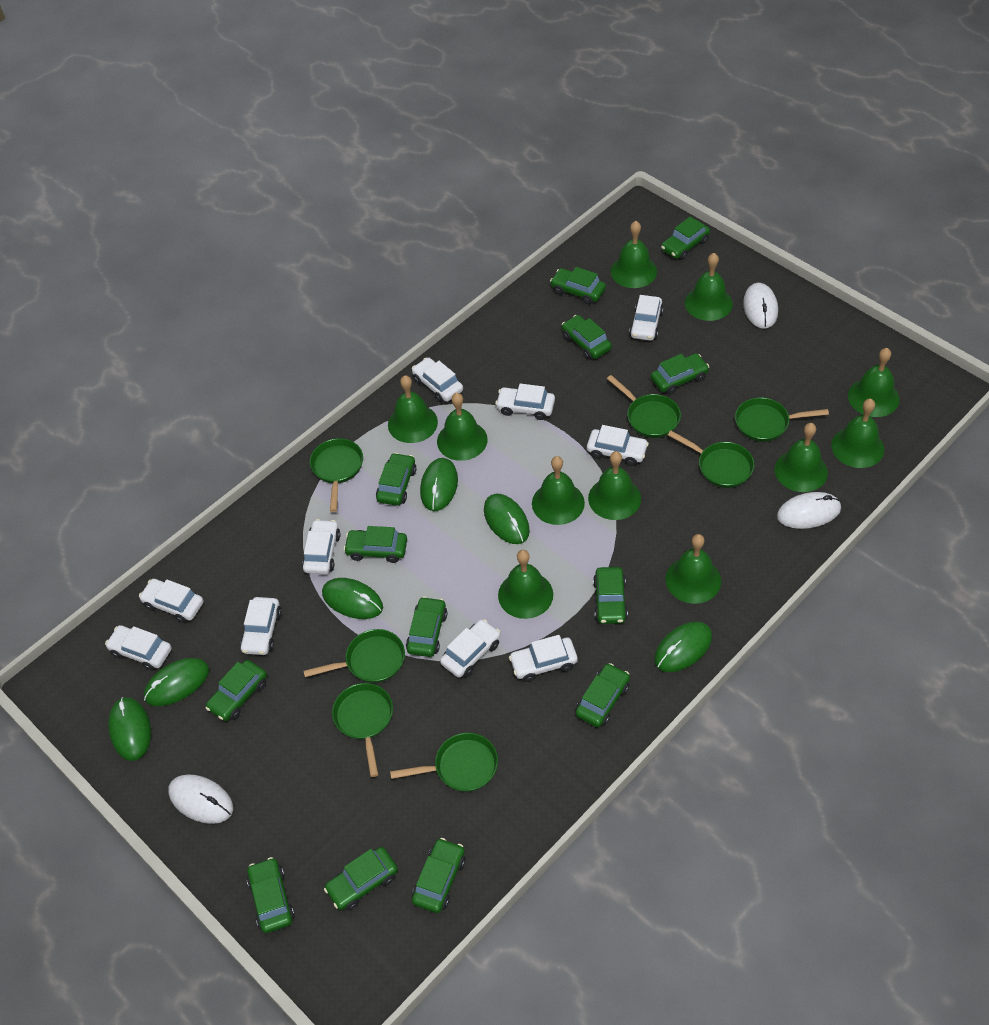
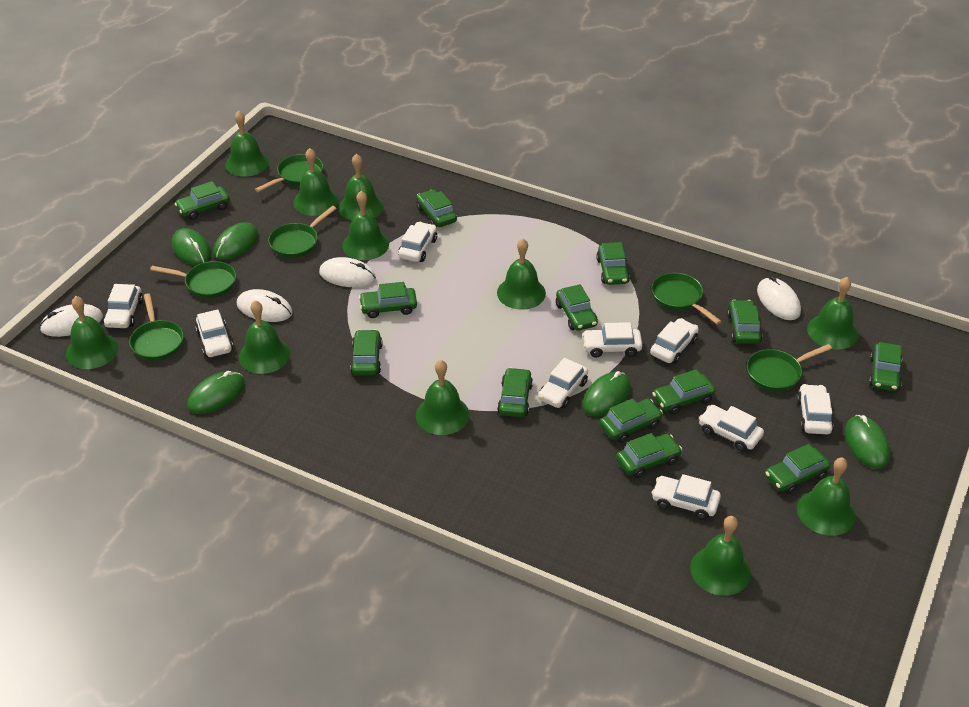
green mouse: [108,697,151,761] [144,658,209,706] [322,578,383,619] [420,458,458,511] [484,494,530,544] [654,622,712,672] = 6 -> [172,228,211,266] [188,371,245,414] [213,223,258,260] [582,371,631,417] [845,415,890,469] = 5
green pan: [303,629,405,683] [310,438,363,512] [332,683,393,777] [390,733,498,792] [607,375,681,438] [668,431,755,488] [735,397,829,442] = 7 -> [129,293,184,361] [150,261,236,298] [255,154,324,192] [268,206,337,258] [651,273,722,325] [747,344,832,392] = 6
white car: [105,625,172,671] [139,579,203,623] [240,597,282,655] [302,519,341,574] [412,357,463,403] [440,619,500,678] [495,384,555,420] [509,635,578,682] [587,425,649,466] [629,295,664,341] = 10 -> [104,284,143,328] [195,309,233,357] [398,222,437,262] [538,358,588,408] [582,322,642,358] [650,318,699,364] [652,474,721,520] [699,405,764,452] [797,384,834,434] = 9
white mouse: [168,774,233,824] [743,283,778,329] [777,492,841,529] = 3 -> [40,304,103,337] [237,289,293,322] [319,257,376,287] [757,276,801,320] = 4

